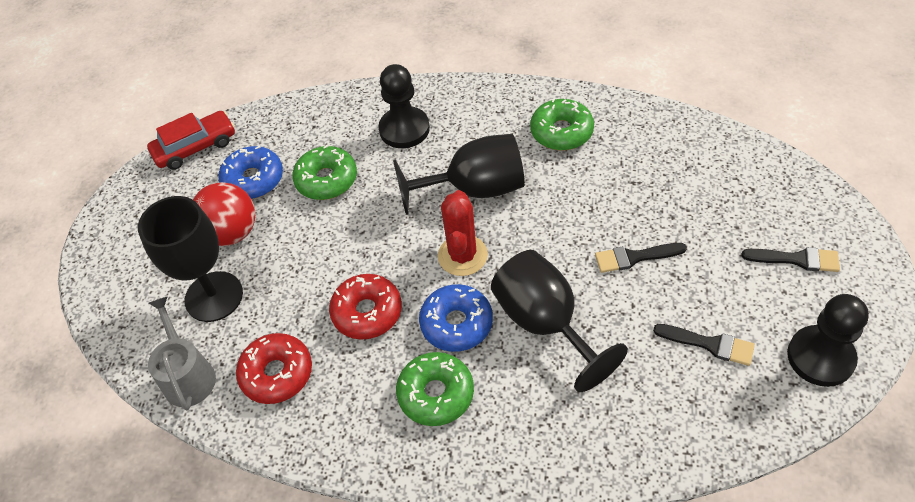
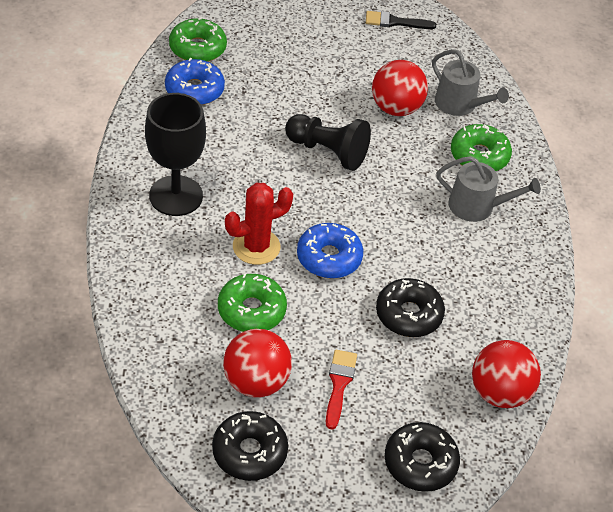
black brush: [595,243,687,273] [653,324,755,366] [742,247,840,272] = 3 -> [366,11,436,29] = 1
black donut: none = 0 -> [212,411,288,481] [376,278,445,337] [385,422,460,492] = 3
black goblet: [138,196,243,322] [393,134,525,215] [491,250,628,392] = 3 -> [145,93,206,216] = 1
black pawn: [378,64,430,148] [787,294,869,387] = 2 -> [285,114,371,171] = 1
grey watering can: [148,296,216,410] = 1 -> [432,49,509,116] [436,156,541,222] = 2
red ball: [193,182,256,246] = 1 -> [223,329,292,398] [372,60,428,116] [472,340,541,408] = 3
red brush: none = 0 -> [326,350,357,430] = 1
red car: [147,111,235,170] = 1 -> none = 0
red donut: [236,333,312,404] [329,274,402,340] = 2 -> none = 0

